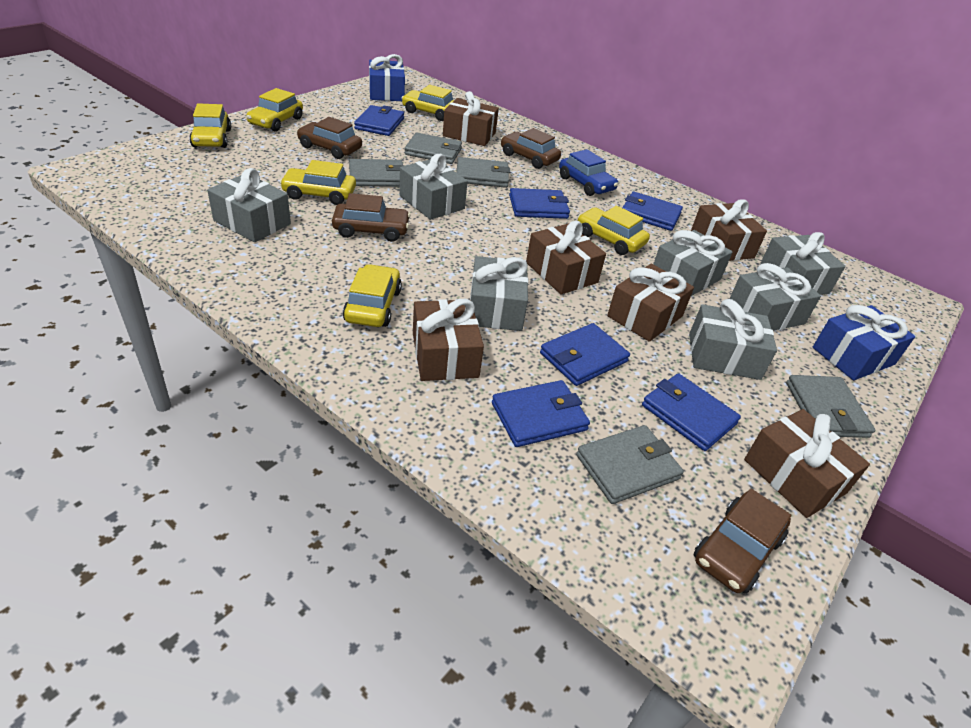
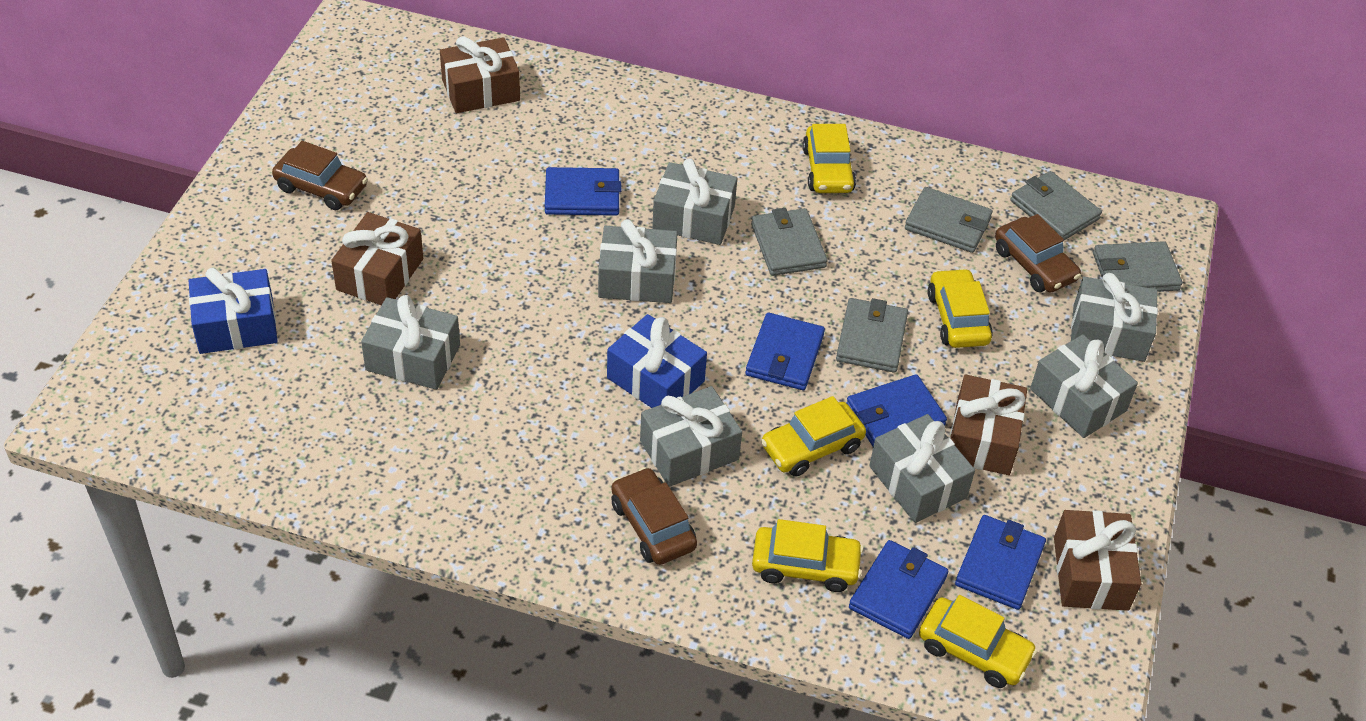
blue car: [559,149,618,196] = 1 -> none = 0
blue wallet: [354,105,404,136] [492,380,590,447] [509,188,570,219] [540,323,630,386] [622,191,683,231] [642,373,741,451] = 6 -> [545,167,621,216] [745,313,825,390] [846,374,947,446] [849,540,948,639] [955,515,1046,610] = 5
brown car: [297,117,362,159] [332,193,411,242] [501,128,561,169] [694,488,791,594] = 4 -> [272,141,368,210] [611,467,697,565] [995,214,1081,292] = 3
brown gift: [413,299,484,381] [443,91,499,146] [526,221,606,294] [607,264,694,342] [691,199,767,261] [744,409,870,518] = 6 -> [331,212,423,305] [440,36,520,113] [950,375,1027,475] [1054,510,1142,611] = 4
yellow car: [189,103,231,148] [247,88,303,131] [280,160,356,205] [343,264,402,327] [402,85,454,121] [578,205,650,255] = 6 -> [752,519,864,592] [761,396,866,477] [802,124,856,193] [919,595,1037,688] [928,268,993,348] = 5

